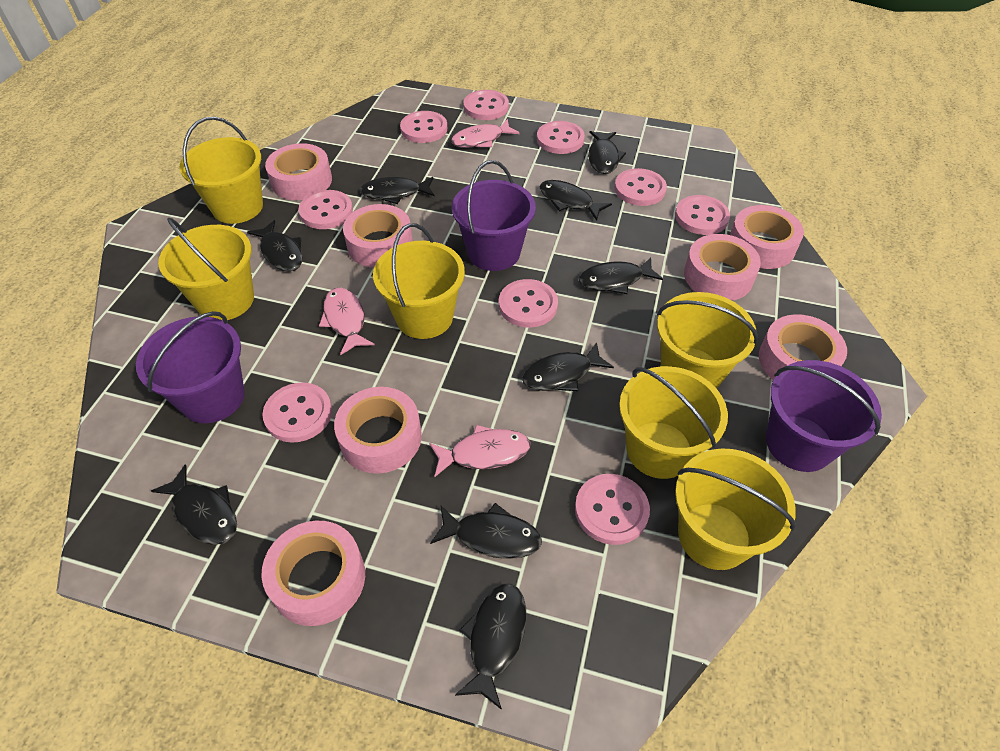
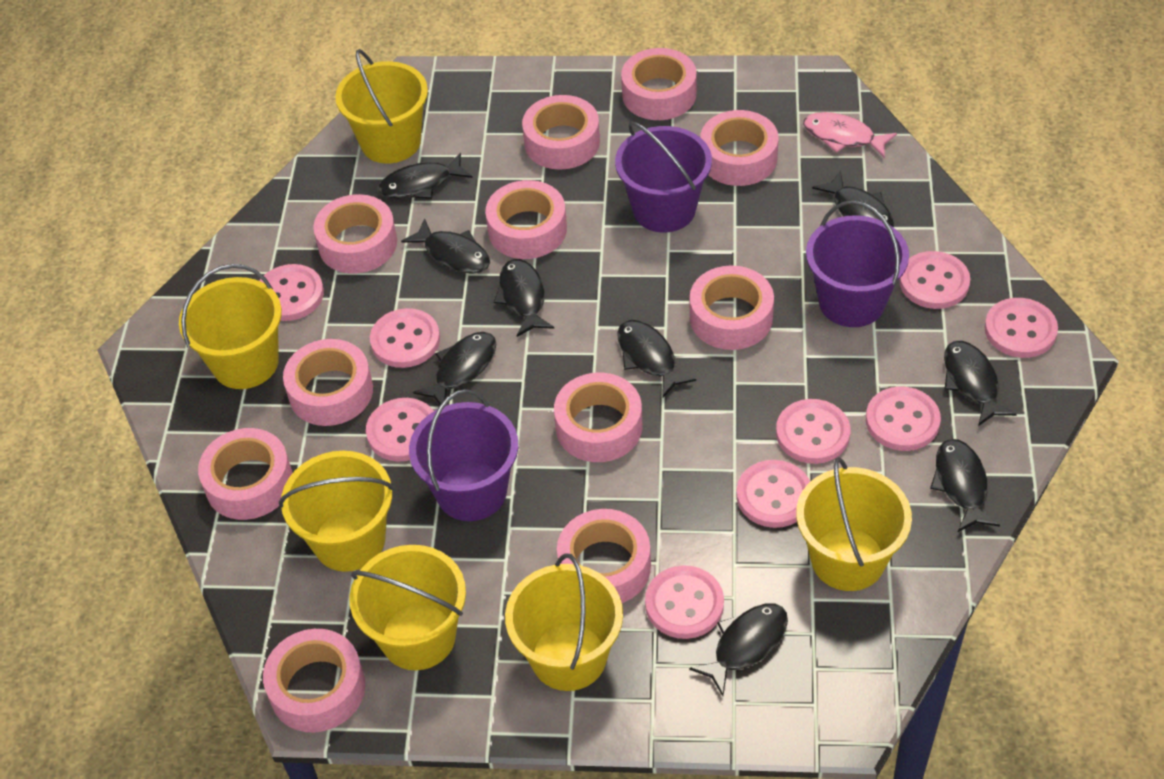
pink fish: [319,288,374,355] [429,425,531,477] [451,119,519,148] = 3 -> [803,112,897,158] = 1
pink tape: [262,521,365,626] [265,143,332,200] [334,387,422,474] [343,204,413,268] [684,234,761,301] [730,205,804,269] [759,314,847,380] = 7 -> [198,428,293,520] [263,629,365,733] [283,339,373,426] [313,194,397,274] [485,180,567,259] [522,95,600,170] [554,373,642,462] [557,509,651,603] [621,48,697,120] [690,265,774,350] [700,110,778,186] = 11

